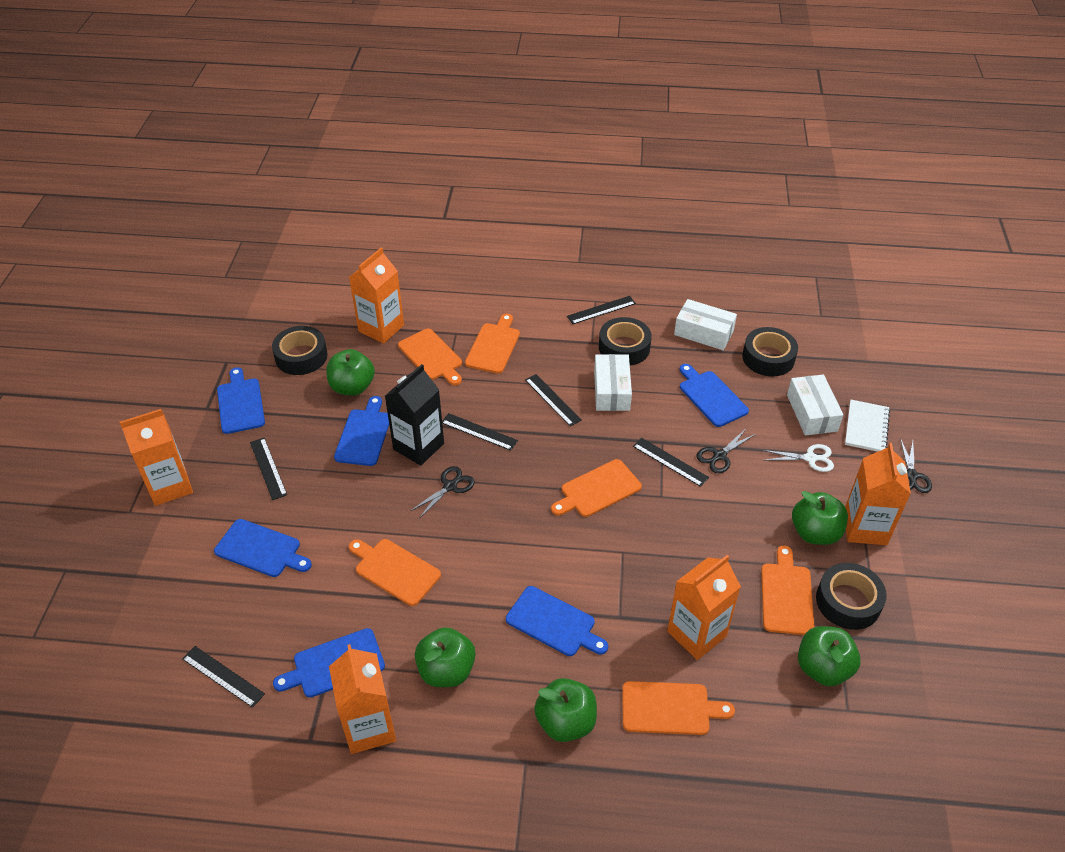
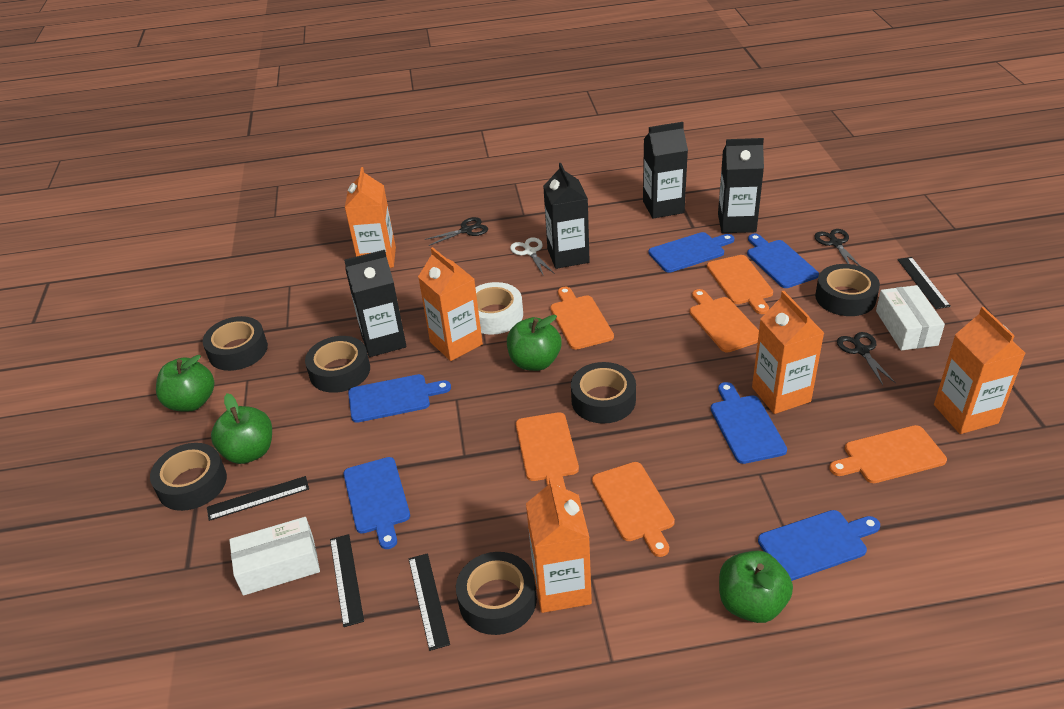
black carton: [385,364,444,466] = 1 -> [344,250,407,357] [543,163,590,269] [643,122,688,219] [718,138,764,233] = 4
black ruler: [182,646,265,708] [250,438,287,500] [442,413,518,451] [525,374,582,426] [567,296,636,324] [633,438,709,487] = 6 -> [207,476,309,521] [330,534,364,627] [409,553,450,651] [897,257,951,309] = 4
black tape: [272,326,327,375] [599,317,652,366] [742,327,798,376] [816,563,887,630] = 4 -> [150,443,227,511] [203,316,268,371] [305,336,370,393] [456,552,537,635] [571,362,636,424] [815,264,880,316] = 6
green apple: [326,349,375,396] [415,627,476,687] [534,678,597,742] [792,491,848,545] [798,626,861,686] = 5 -> [156,355,214,411] [211,393,272,464] [507,315,561,371] [719,551,793,623] = 4
white box: [594,354,632,411] [674,299,737,350] [787,374,843,435] = 3 -> [229,517,320,596] [876,285,945,350] = 2
white notebook: [845,400,890,452] = 1 -> none = 0
white tape: none = 0 -> [475,282,523,335] = 1

